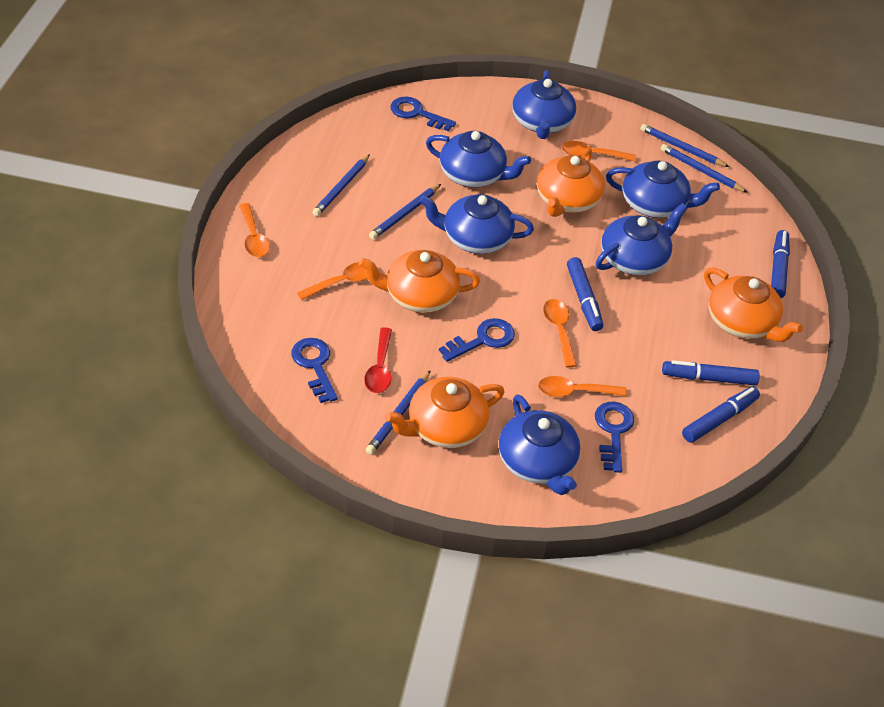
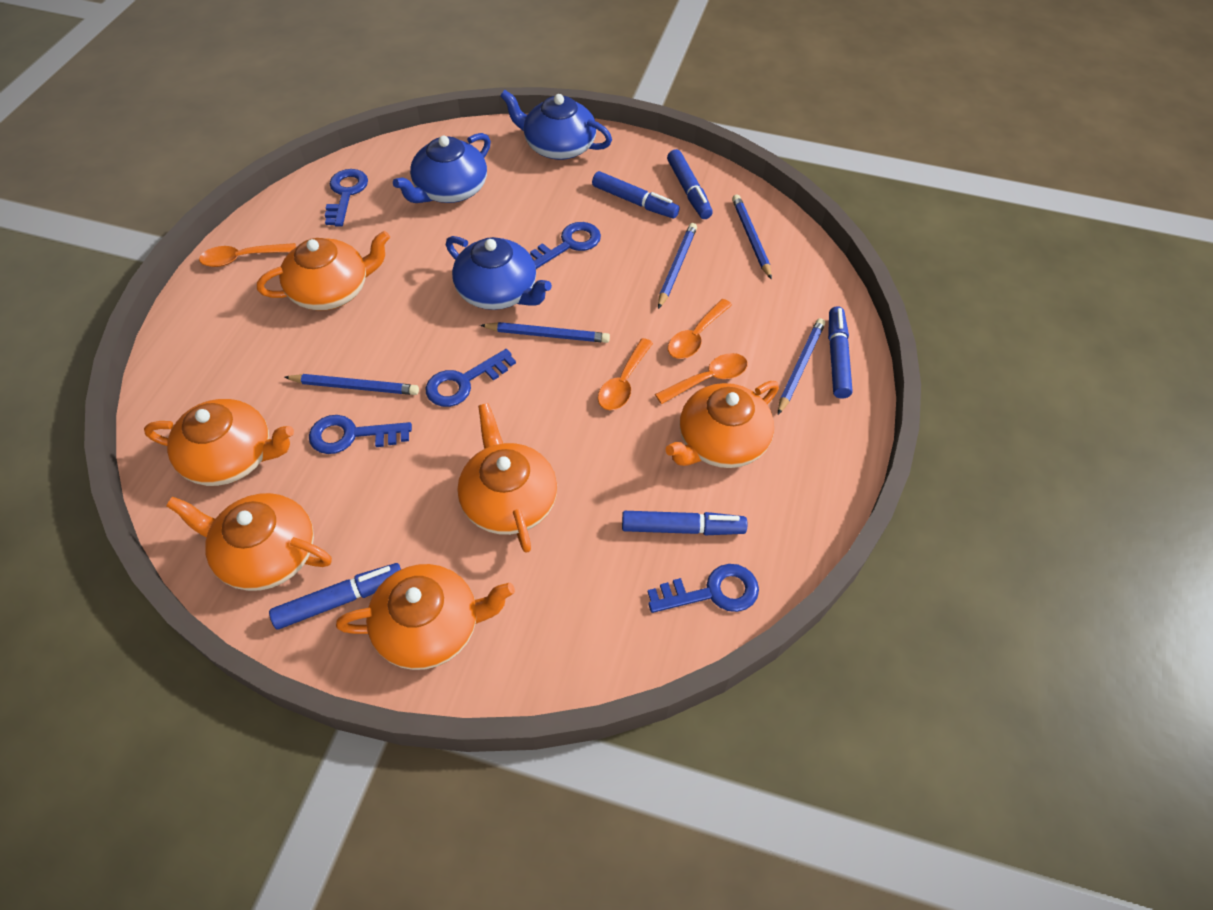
blue key: [291,338,338,403] [390,96,456,131] [439,318,515,362] [595,401,634,473] = 4 -> [309,415,412,454] [325,169,368,227] [426,349,516,407] [530,222,601,269] [648,564,759,613] = 5
blue marker: [567,257,603,331] [662,360,760,385] [682,387,760,443] [771,230,790,298] = 4 -> [269,563,401,630] [592,171,680,218] [622,511,747,535] [667,149,713,219] [828,306,853,399] = 5
blue teapot: [419,194,534,254] [426,131,531,187] [499,394,580,495] [512,70,576,139] [596,203,688,275] [606,160,720,218] = 6 -> [393,133,491,203] [446,236,552,310] [500,90,612,160] = 3
orange spoon: [239,203,270,257] [297,262,367,300] [538,376,627,397] [543,299,577,368] [561,141,636,162] = 5 -> [199,243,296,267] [598,338,653,410] [655,353,748,404] [668,299,732,359] = 4
orange teapot: [359,250,480,313] [385,377,505,448] [537,147,605,217] [704,268,803,342] = 4 -> [144,399,294,486] [166,493,332,591] [257,231,390,311] [336,564,515,670] [457,403,557,553] [665,381,779,468] = 6
red spoon: [364,327,392,393] = 1 -> none = 0

